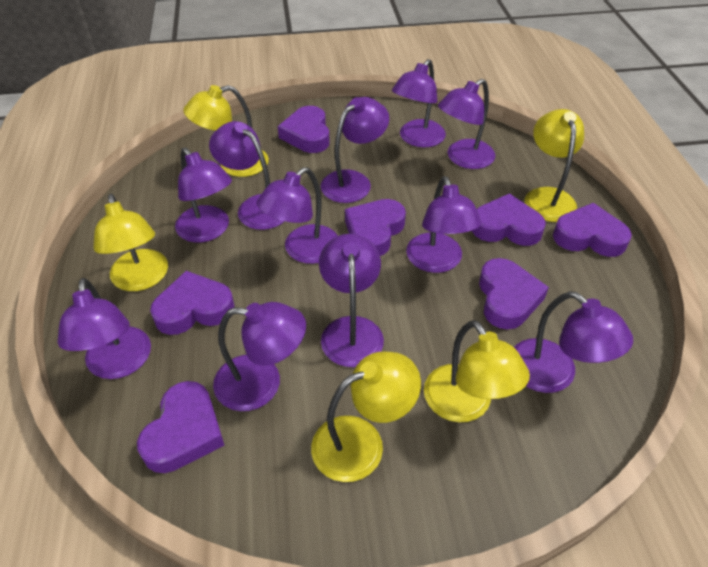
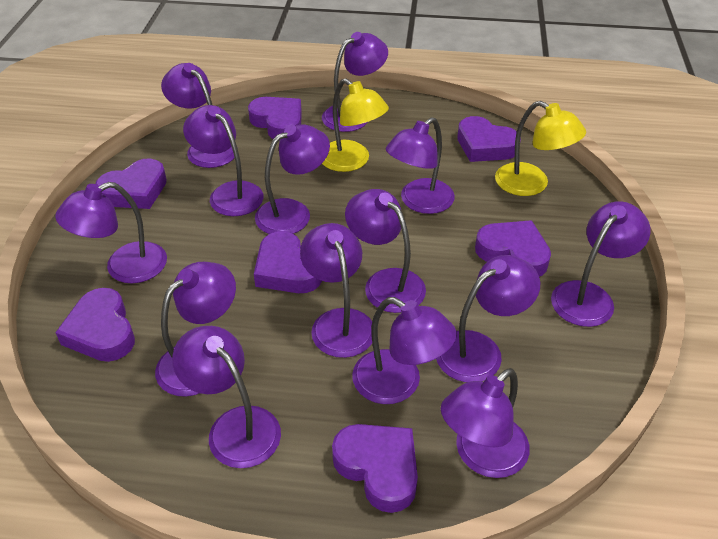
purple lamp: [57,278,151,379] [175,148,232,243] [209,121,285,230] [213,302,306,411] [257,167,338,264] [319,234,384,367] [321,97,389,203] [392,59,446,148] [406,176,481,273] [438,79,495,169] [514,291,633,393] = 11 -> [55,182,167,284] [155,262,236,397] [161,63,235,168] [172,326,281,468] [183,105,264,216] [255,124,330,234] [300,223,372,358] [322,32,388,132] [345,189,426,313] [352,297,457,404] [386,117,455,214] [436,255,540,382] [441,368,530,478] [551,201,651,327] = 14
yellow lamp: [93,194,168,291] [183,85,269,177] [311,352,421,482] [424,320,530,422] [524,109,584,222] = 5 -> [322,78,389,172] [495,101,586,196] = 2

